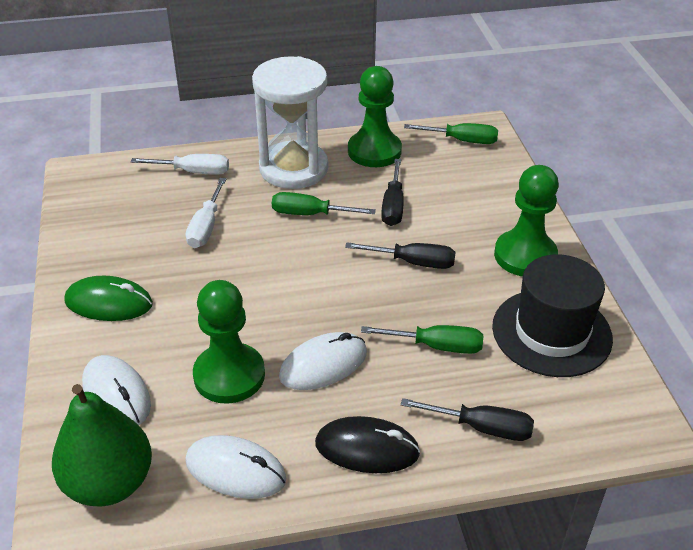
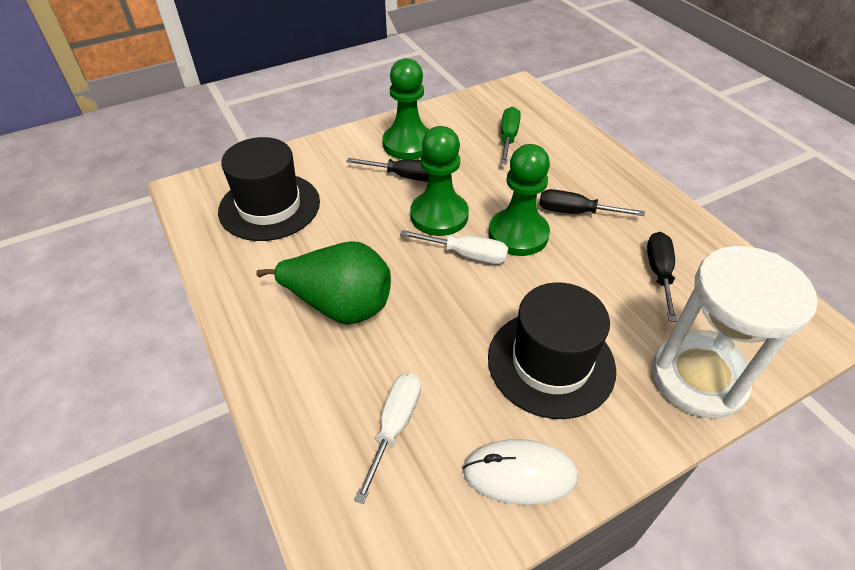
black hat: [492,254,613,377] = 1 -> [218,137,320,241] [488,282,616,419] = 2
black mouse: [315,416,420,473] = 1 -> none = 0
green mouse: [64,276,153,321] = 1 -> none = 0
green screwdriver: [272,192,376,215] [361,325,483,354] [404,123,498,144] = 3 -> [500,107,521,164] = 1
white mouse: [82,355,151,425] [185,435,286,499] [279,332,367,390] = 3 -> [463,439,578,505] = 1

